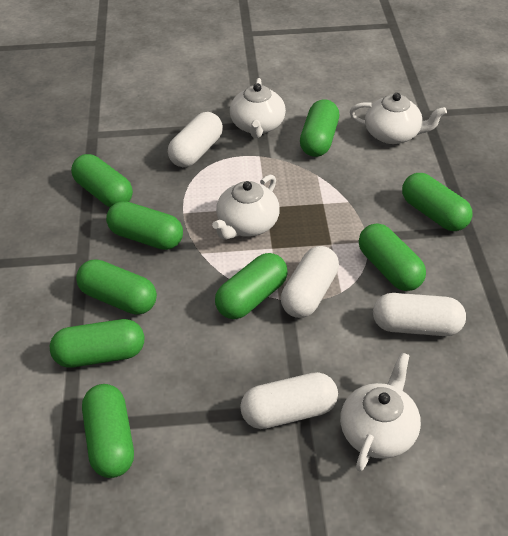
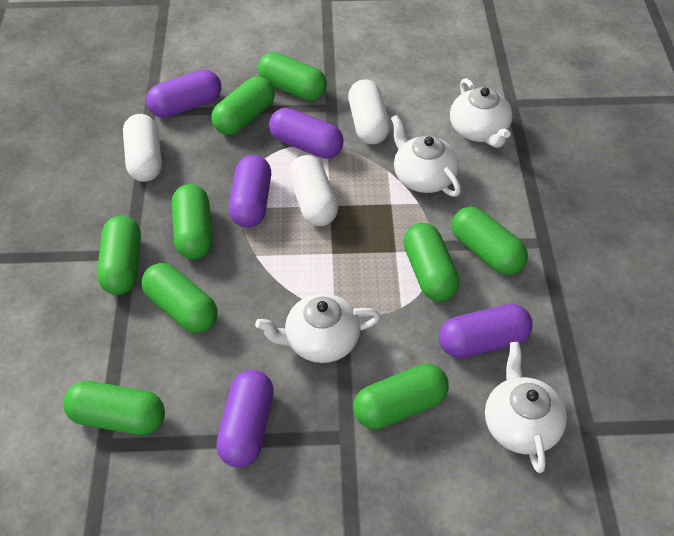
purple capsule: none = 0 -> [146,70,221,118] [216,370,274,467] [229,155,271,228] [269,108,343,159] [439,304,533,358] = 5
white capsule: [168,112,223,167] [240,372,338,429] [281,246,339,318] [373,293,466,336] = 4 -> [123,114,162,182] [288,155,338,226] [348,79,390,144] = 3

